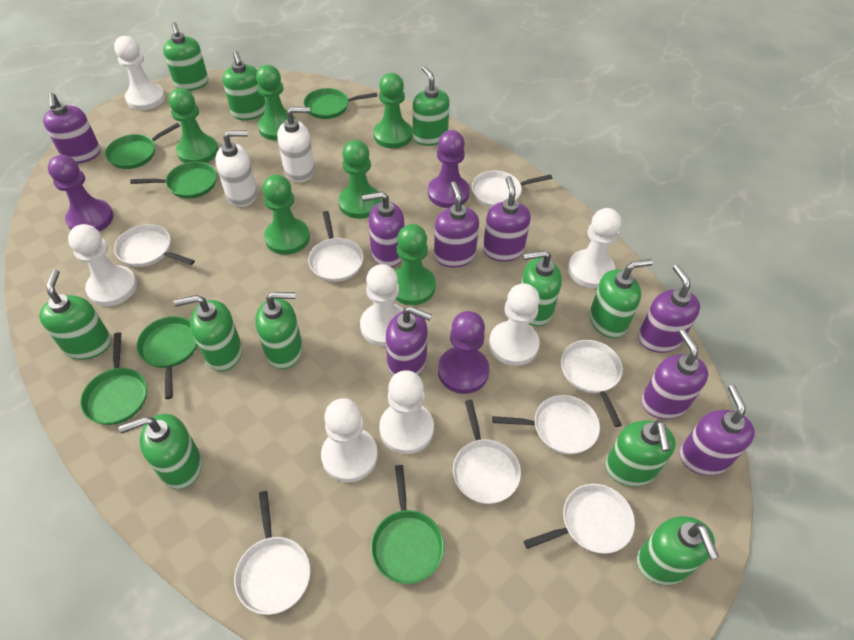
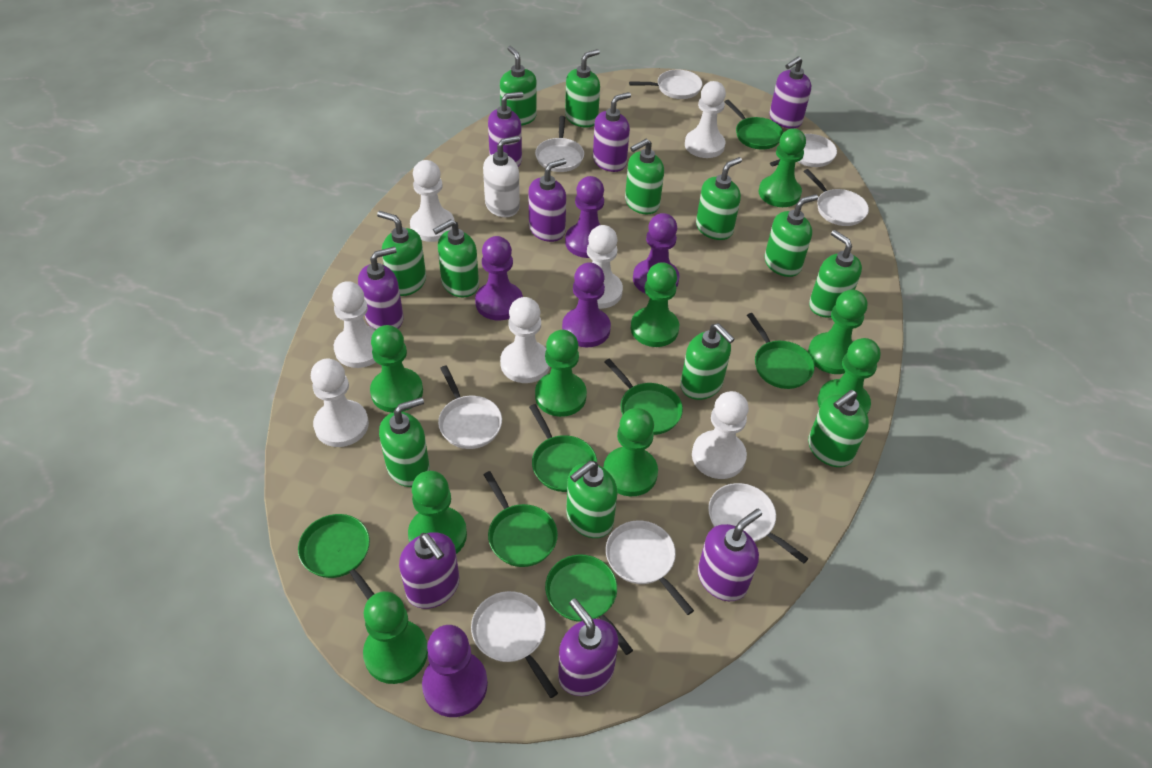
green pan: [80,332,147,425] [105,123,180,169] [130,161,217,199] [136,316,197,399] [304,88,377,119] [371,465,444,584] = 6 -> [298,514,374,599] [483,471,558,567] [529,404,597,492] [545,554,633,655] [605,359,683,435] [725,100,783,150] [747,313,815,389] = 7
green pawn: [168,88,219,163] [256,65,296,140] [262,174,310,255] [338,140,381,219] [374,73,412,148] [395,224,436,305] = 6 -> [363,591,428,684] [370,325,423,413] [408,471,467,554] [535,330,587,417] [603,408,658,496] [631,262,679,347] [759,128,806,207] [808,290,867,374] [818,338,880,414] = 9
green soap dispenser: [39,269,111,360] [119,414,202,489] [163,22,208,91] [174,295,242,371] [223,51,265,120] [255,292,303,369] [413,66,450,146] [521,250,562,326] [589,259,653,338] [605,420,676,487] [637,516,719,585] = 11 -> [377,211,426,296] [379,397,430,487] [433,219,479,298] [500,46,537,126] [565,49,600,127] [566,461,617,538] [625,139,664,214] [680,323,735,400] [696,157,742,240] [765,194,818,277] [808,390,869,467] [809,230,862,318] = 12
purple pawn: [48,155,113,232] [428,130,470,208] [438,311,489,394] = 3 -> [422,625,488,717] [475,236,523,320] [562,262,611,347] [565,176,604,258] [633,213,680,294] = 5
white soap dispenser: [215,130,257,207] [277,107,315,182] = 2 -> [483,136,520,217] = 1

